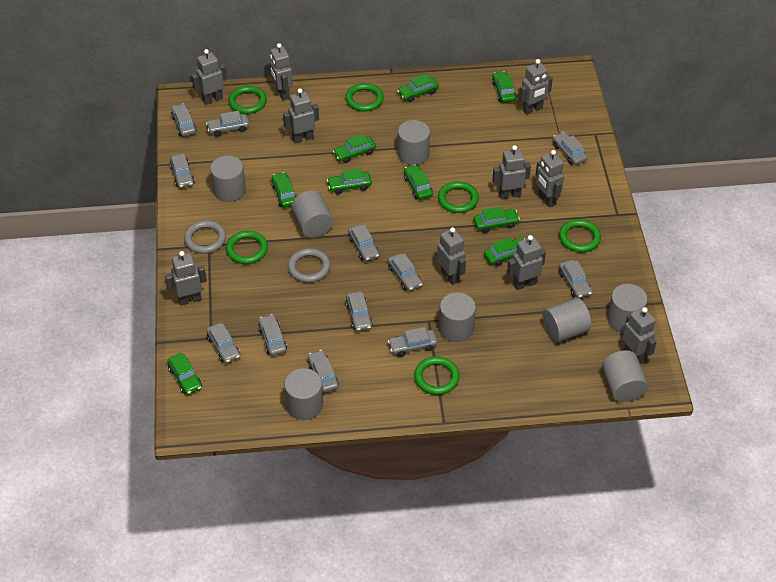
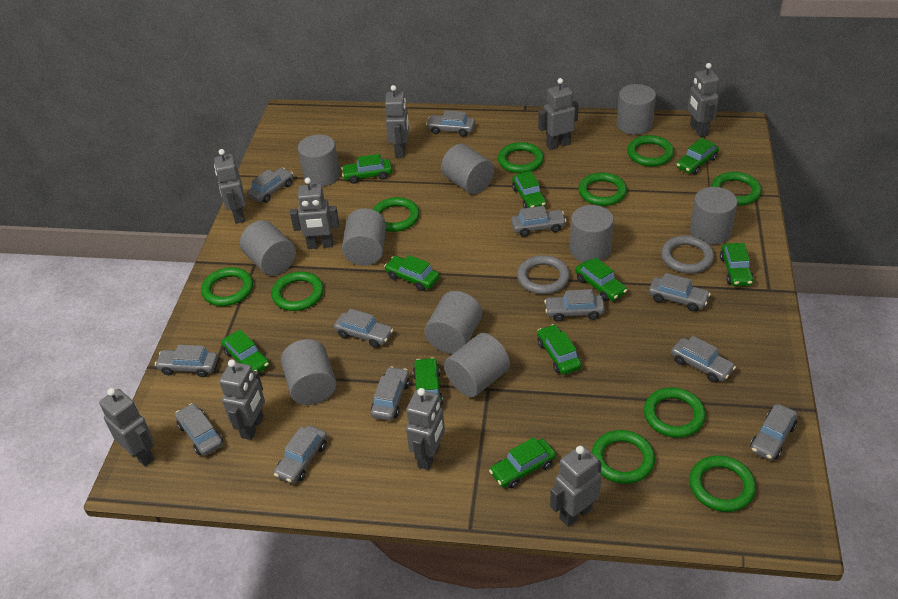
green car: [167,353,202,395] [271,172,297,208] [327,168,372,195] [333,134,376,163] [397,74,439,102] [404,165,433,200] [474,207,520,233] [484,237,525,266] [492,71,516,103] = 9 -> [221,330,269,373] [341,154,392,184] [384,255,439,291] [413,357,443,405] [489,437,556,489] [512,171,546,208] [537,324,582,375] [575,258,627,301] [676,138,719,175] [720,243,754,286] = 10
green ring: [226,231,268,264] [228,86,267,114] [345,83,384,112] [414,356,460,395] [438,181,479,213] [559,219,601,252] = 6 -> [201,267,253,306] [271,272,324,311] [373,197,420,232] [498,142,544,173] [578,172,627,206] [591,430,655,484] [627,135,674,166] [644,387,706,438] [689,455,756,512] [711,172,762,206] = 10
grey cylinder: [210,156,246,202] [284,368,323,420] [291,190,334,238] [398,120,430,165] [439,292,476,342] [542,298,591,343] [602,350,648,402] [607,284,648,333] = 8 -> [240,220,296,276] [281,339,336,405] [298,135,340,187] [342,208,386,266] [424,291,482,354] [441,144,494,194] [444,333,510,397] [570,205,614,262] [617,84,656,135] [690,187,737,245] = 10
grey robot: [165,251,207,306] [191,49,227,105] [270,43,293,101] [283,88,319,144] [437,227,466,285] [492,145,531,199] [507,235,546,290] [519,59,553,115] [536,150,564,208] [622,307,657,364] = 10 -> [99,388,154,466] [214,149,246,224] [219,360,265,440] [290,178,339,249] [385,85,409,158] [406,388,445,470] [538,78,579,150] [550,445,602,527] [688,63,719,137] = 9

